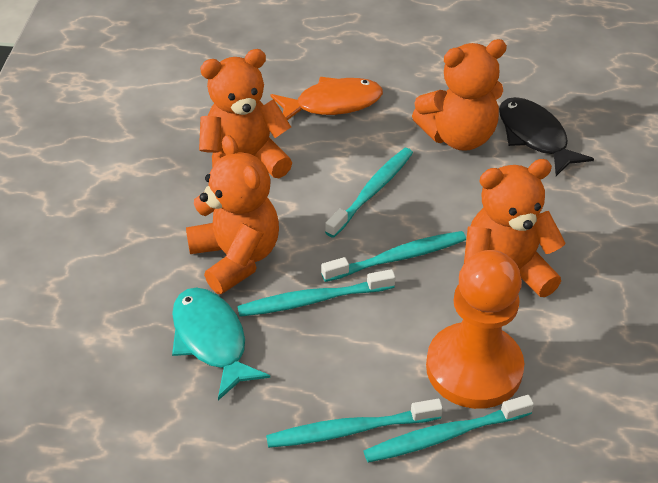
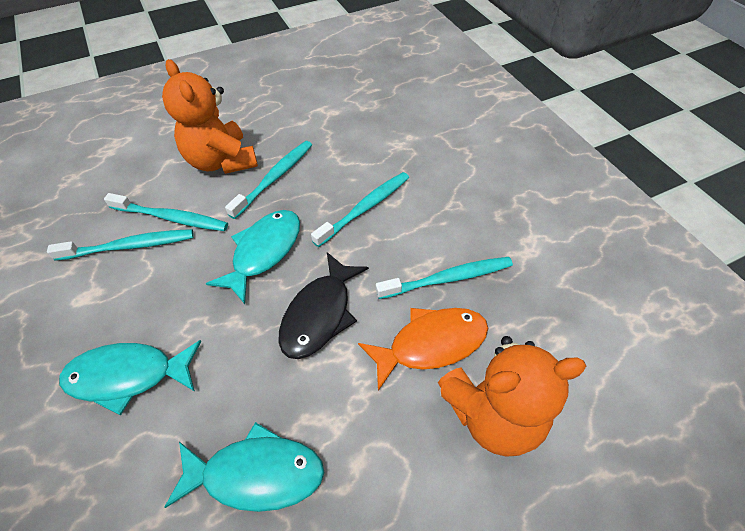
orange pawn: [426,250,524,409] = 1 -> none = 0
orange teddy bear: [186,135,279,294] [199,49,292,178] [412,39,507,151] [464,159,566,297] = 4 -> [162,59,258,174] [438,336,586,457] = 2
turquoise fish: [172,287,270,400] = 1 -> [59,340,201,415] [164,422,325,512] [206,210,300,304] = 3

